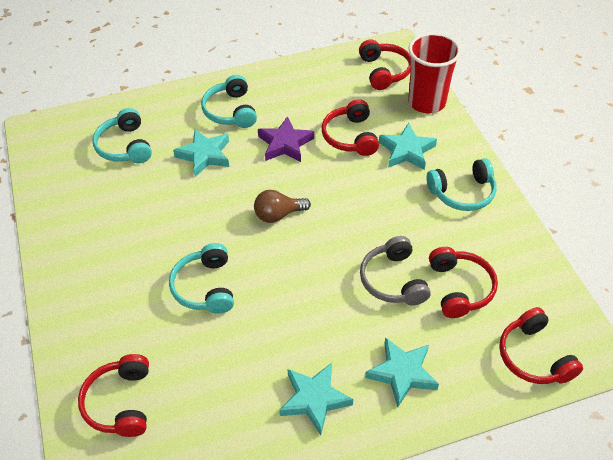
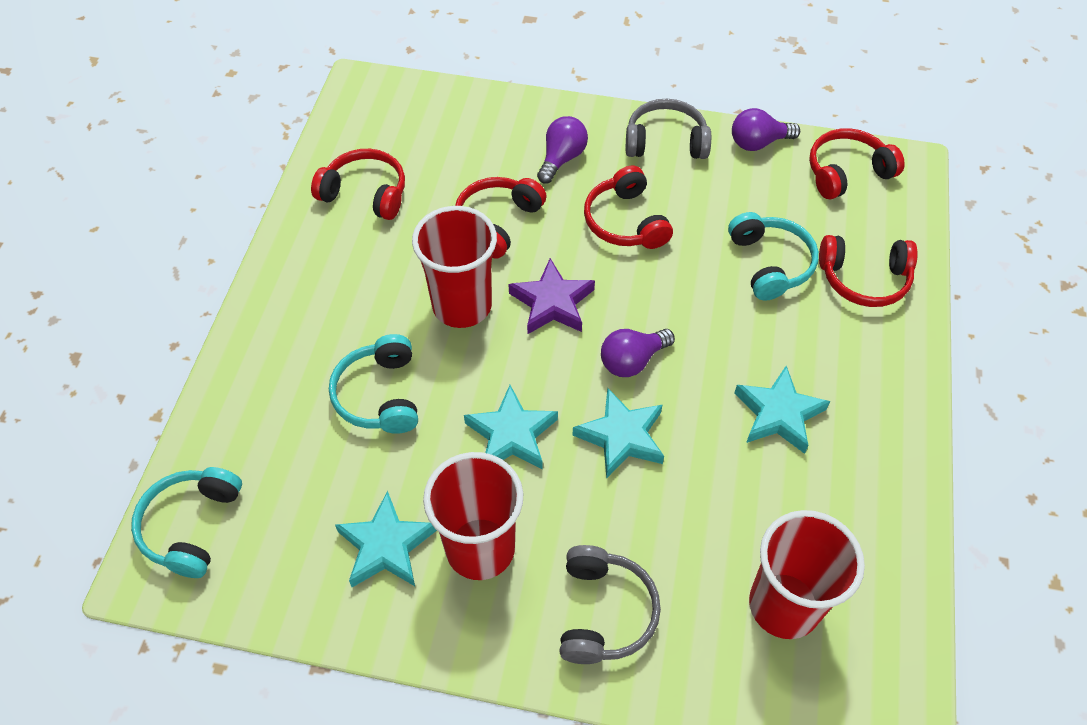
brown light bulb: [254,190,311,223] = 1 -> none = 0
grey headphones: [360,236,431,305] = 1 -> [559,545,661,664] [626,99,711,159] = 2
purple light bulb: none = 0 -> [537,116,588,184] [601,329,675,377] [732,108,800,151] = 3
red cup: [408,33,461,113] = 1 -> [412,206,497,328] [423,452,523,580] [749,510,865,639] = 3
turquoise headphones: [93,108,152,163] [169,243,234,314] [201,75,257,128] [427,158,497,211] = 4 -> [131,467,242,578] [329,334,418,434] [728,212,819,301] = 3

